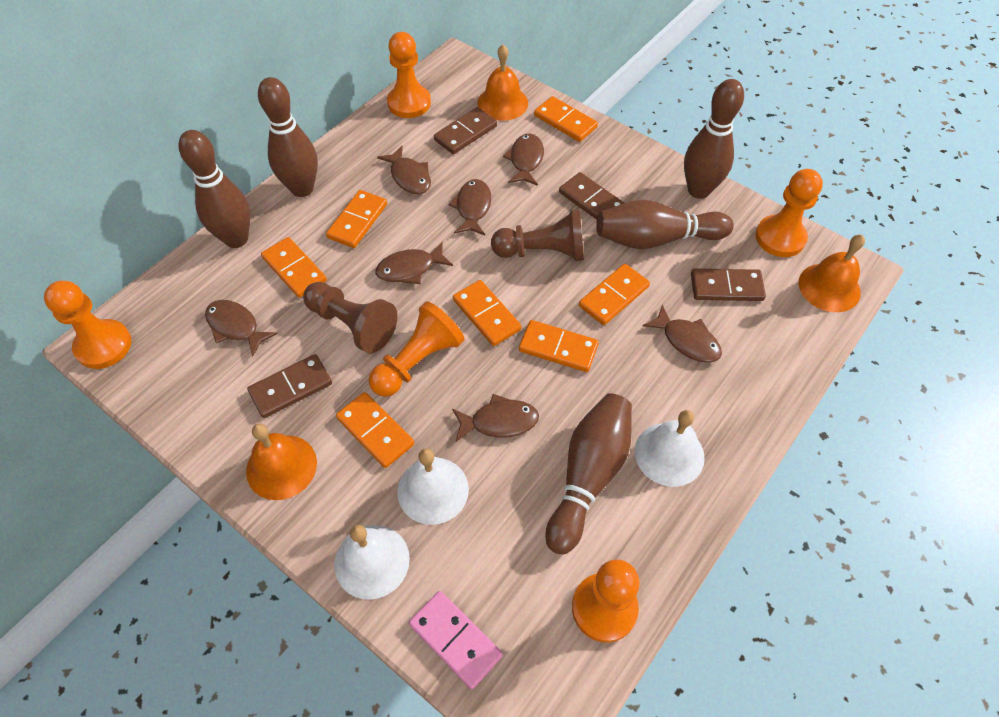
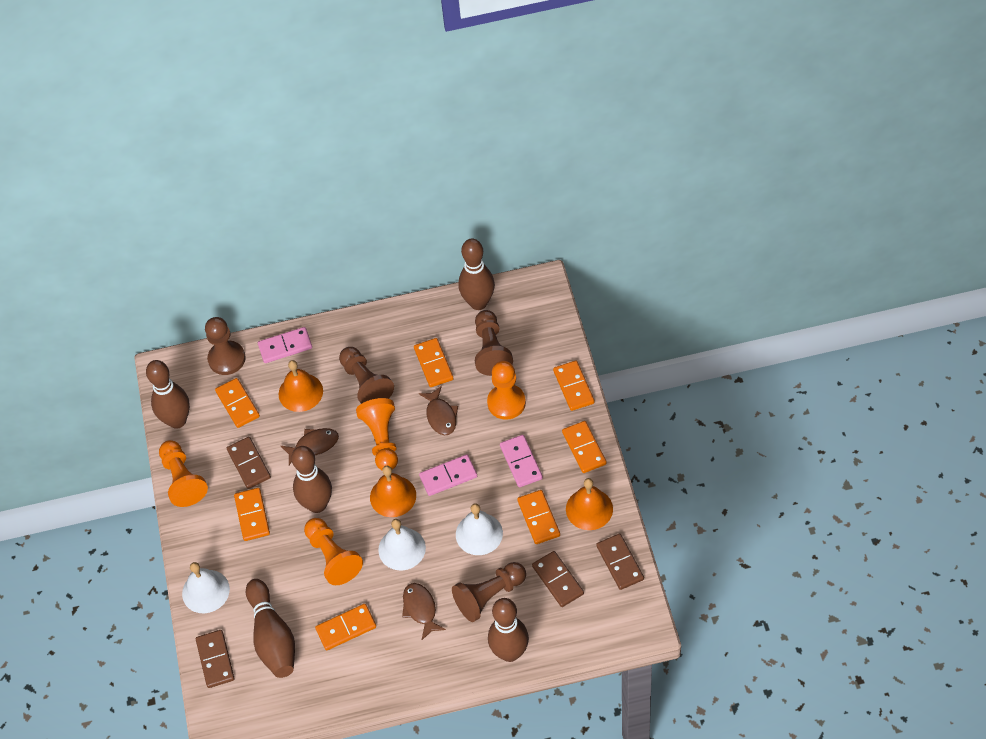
brown fish: [205,300,278,357] [375,241,453,284] [377,146,431,194] [448,179,491,235] [452,394,539,442] [503,134,544,186] [643,304,722,363] = 7 -> [281,428,339,465] [402,583,446,640] [419,386,458,435] = 3
brown pawn: [303,282,398,353] [491,209,584,261] = 2 -> [205,317,246,375] [339,347,394,404] [452,562,526,622] [475,310,513,376] = 4
orange pawn: [44,281,132,369] [369,301,465,397] [387,32,431,118] [572,560,640,643] [755,169,823,257] = 5 -> [159,440,208,507] [304,518,363,585] [356,398,398,470] [487,361,526,420] = 4
pink domino: [409,591,503,689] = 1 -> [258,327,312,363] [419,454,477,496] [500,435,543,487] = 3

